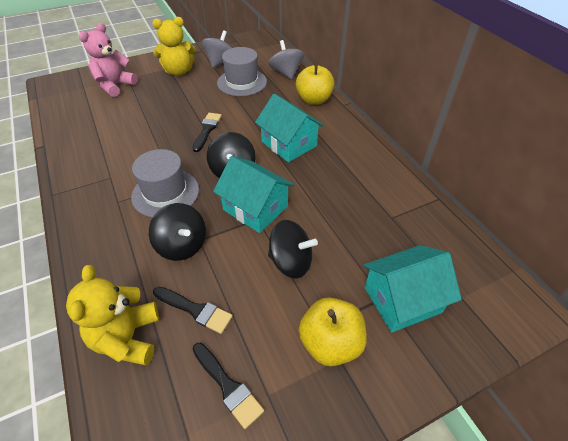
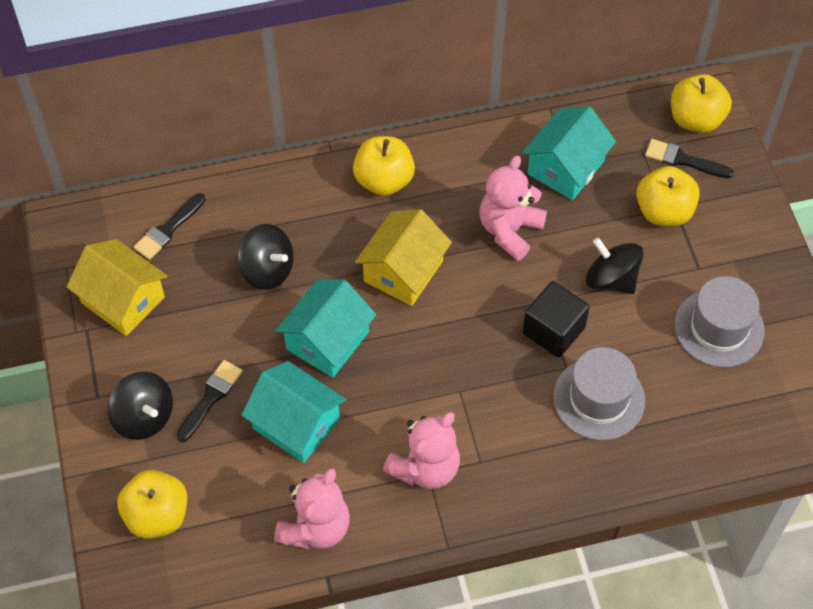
black cube: none = 0 -> [522,281,590,358] = 1
grey spinning top: [202,30,232,68] [269,40,304,80] = 2 -> none = 0
pink teddy bear: [79,23,138,97] = 1 -> [274,468,350,549] [383,412,460,489] [480,156,547,261] = 3
yellow apple: [296,62,335,105] [299,297,367,366] = 2 -> [117,470,187,539] [353,136,415,196] [636,166,700,226] [671,74,732,133] = 4
yellow house: none = 0 -> [67,239,168,336] [355,209,452,306] = 2
yellow teddy bear: [66,265,159,365] [152,17,196,76] = 2 -> none = 0

